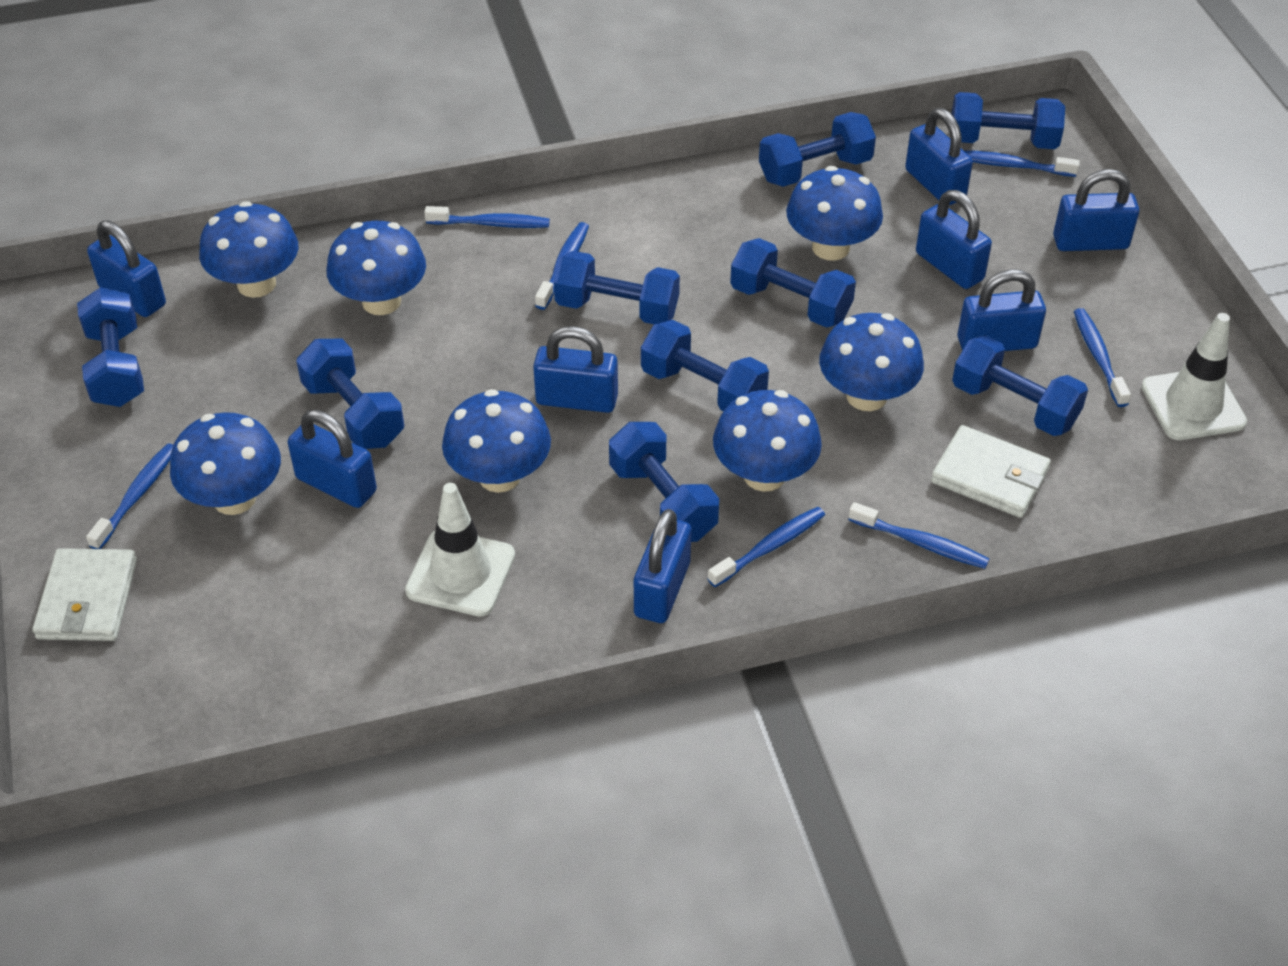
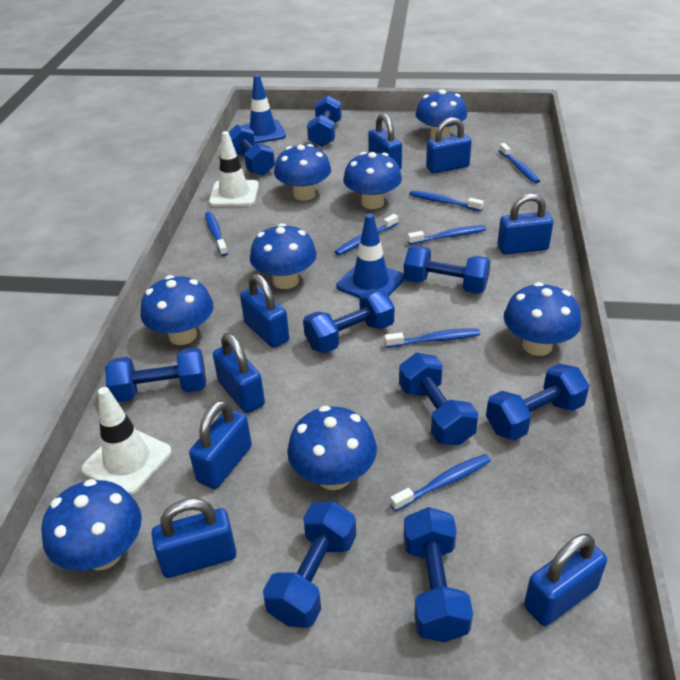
blue mushroom: [170,412,281,515] [199,201,298,298] [326,221,426,315] [442,389,551,493] [713,390,822,492] [786,166,883,261] [819,313,924,411] = 7 -> [41,479,142,571] [141,275,213,345] [250,223,317,289] [274,144,331,201] [287,406,377,490] [343,152,402,209] [415,89,467,139] [504,282,581,356] = 8
blue traffic cone: none = 0 -> [242,75,286,143] [336,213,405,298] = 2
white wallet: [32,548,137,641] [931,425,1051,518] = 2 -> none = 0

